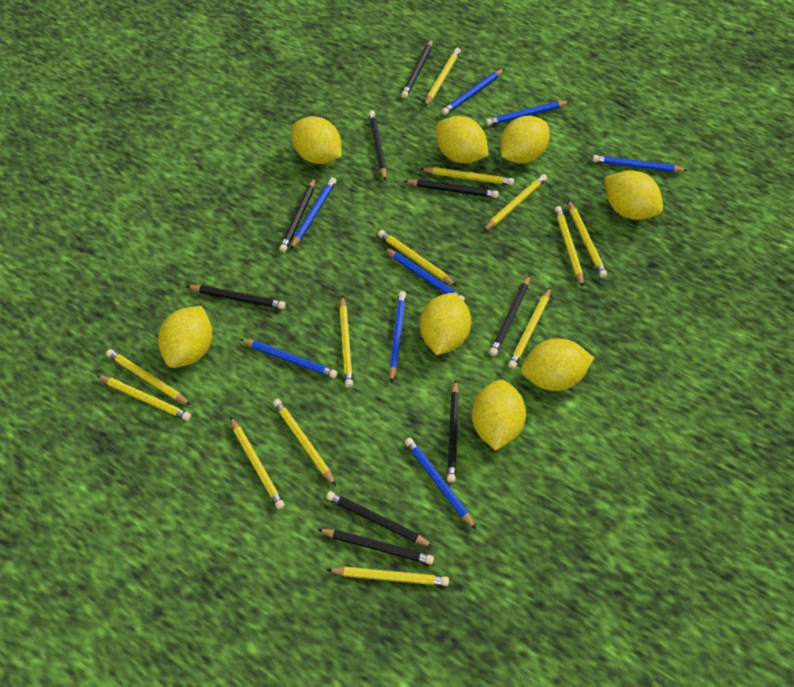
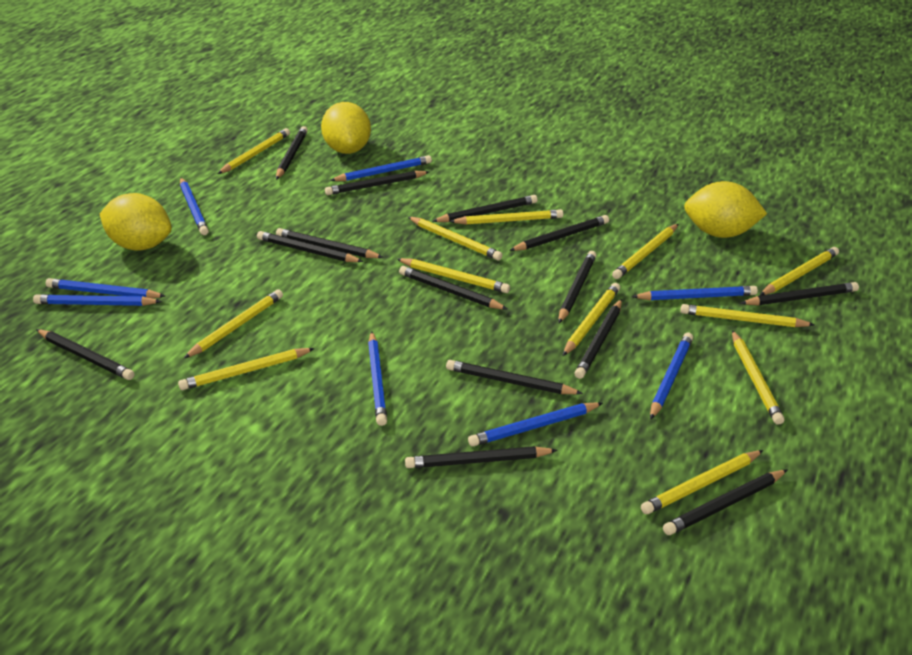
black pencil: [187,285,286,309] [279,177,316,252] [317,529,434,565] [326,491,433,547] [368,110,387,181] [401,39,433,98] [405,179,499,198] [447,379,459,483] [489,275,530,356] = 9 -> [36,329,134,380] [257,231,363,262] [276,126,308,180] [276,228,384,258] [325,171,429,195] [399,266,508,310] [405,446,558,468] [432,195,538,222] [446,360,583,394] [509,215,609,251] [558,251,596,323] [574,299,622,379] [663,469,788,535] [740,282,859,305] = 14
yellow lemon: [158,306,213,368] [292,116,342,164] [420,293,471,355] [436,116,489,163] [472,380,526,451] [500,116,550,164] [521,338,594,391] [605,170,663,220] = 8 -> [100,193,172,251] [321,102,371,154] [684,181,767,238] = 3
yellow pencil: [96,375,191,421] [106,349,191,405] [230,417,285,510] [273,399,336,486] [327,567,449,586] [340,295,353,387] [378,230,457,286] [420,167,514,185] [425,48,461,106] [484,174,547,231] [508,287,551,369] [555,206,584,287] [568,200,607,278] = 13 -> [178,348,315,390] [184,289,283,358] [218,128,290,174] [397,258,510,293] [408,217,502,261] [449,209,563,225] [563,283,620,356] [612,224,678,279] [641,450,763,514] [680,304,815,327] [732,330,784,425] [760,247,839,295] = 12

